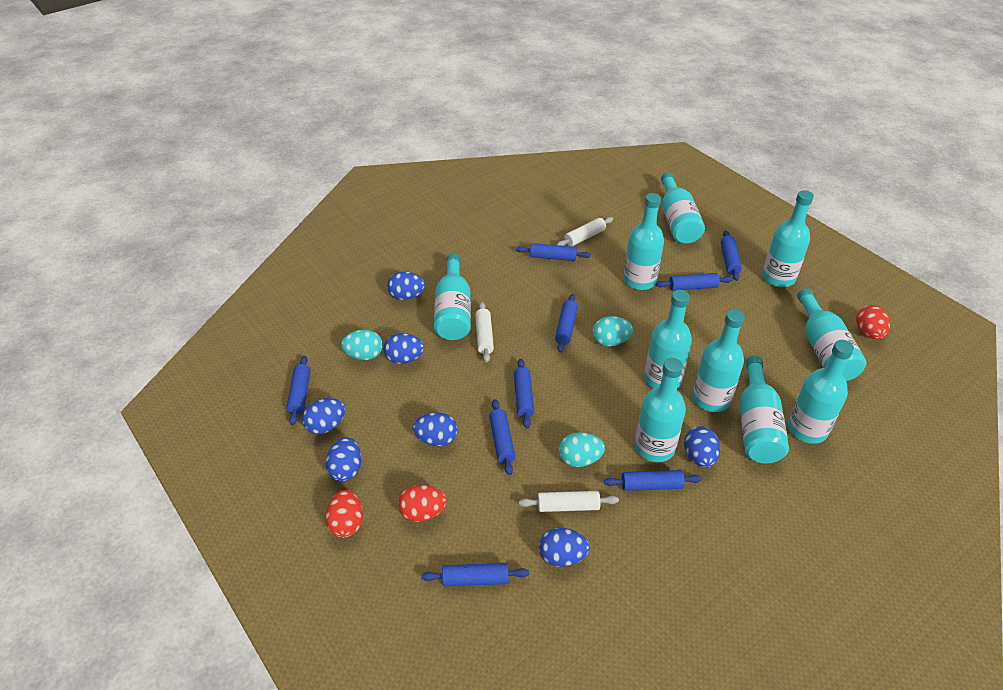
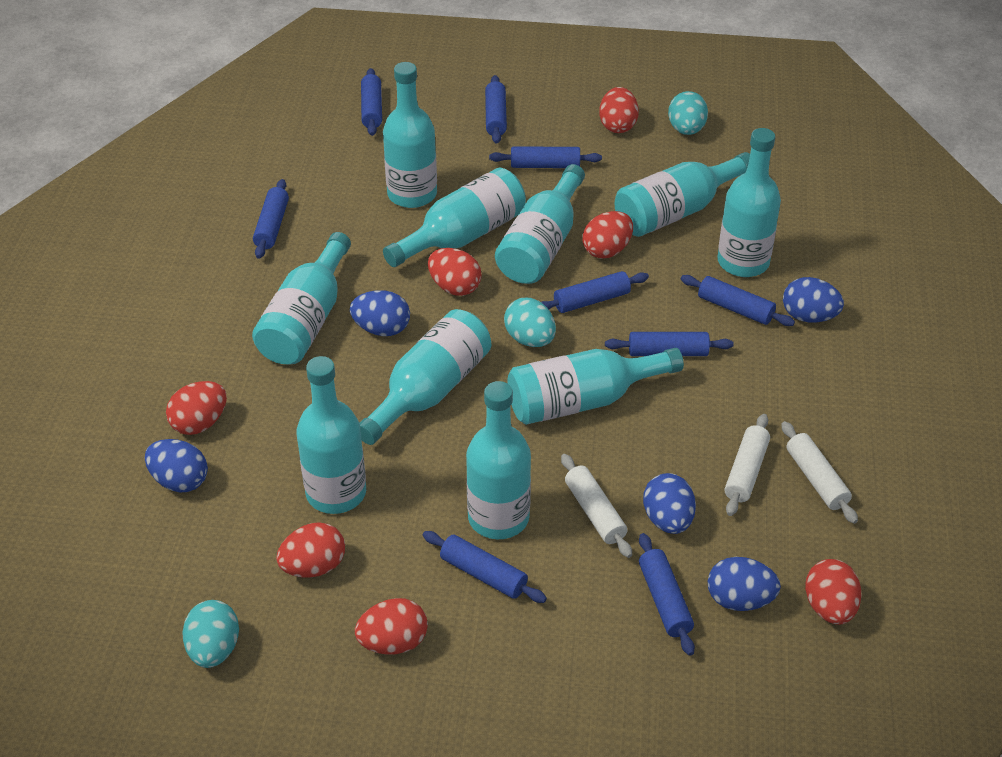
blue egg: [302,398,345,434] [326,437,362,481] [383,333,424,364] [387,272,425,300] [413,412,458,446] [539,528,590,567] [684,426,720,468] = 7 -> [145,439,208,492] [350,290,410,336] [643,473,696,534] [708,557,781,611] [783,277,844,322] = 5
red egg: [325,490,363,538] [398,485,447,522] [856,305,890,339] = 3 -> [166,381,227,435] [276,522,345,578] [355,598,428,655] [428,248,482,296] [583,211,633,259] [599,87,639,133] [805,559,861,625] = 7

